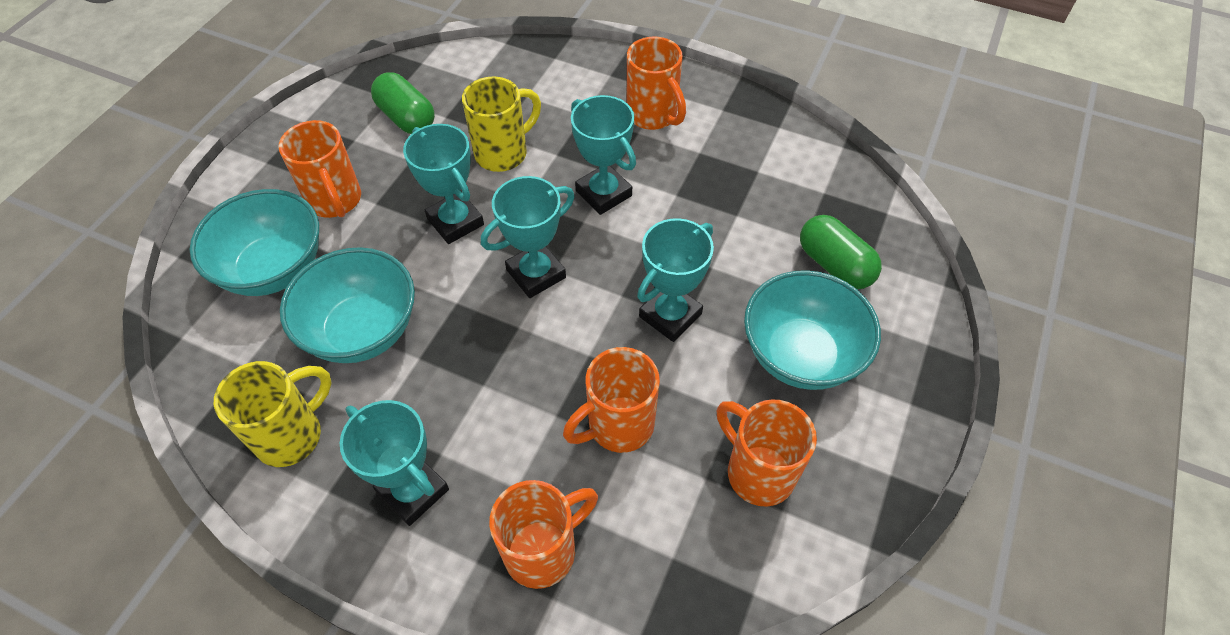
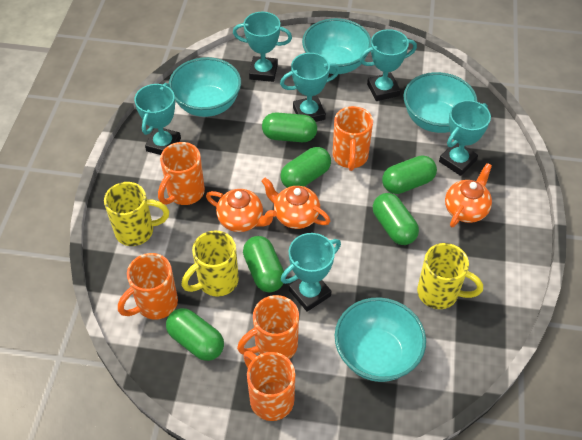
green capsule: [371,72,435,134] [800,215,882,289] = 2 -> [166,308,224,361] [243,236,284,292] [262,112,317,142] [280,147,331,188] [373,193,419,245] [382,155,437,194] = 6
orange teapot: none = 0 -> [206,189,277,232] [261,178,330,229] [445,163,492,227] = 3
turquoise bowl: [190,189,319,296] [280,247,415,363] [744,270,881,390] = 3 -> [169,57,241,117] [302,18,371,74] [335,297,426,382] [403,72,478,133] = 4
turquoise trophy: [340,400,449,526] [403,124,484,244] [481,176,575,298] [571,95,636,215] [637,218,714,342] = 5 -> [134,83,181,155] [233,12,292,82] [280,53,340,122] [281,233,341,312] [359,29,417,101] [439,100,491,176] = 6
yellow mug: [214,361,331,467] [462,76,541,172] = 2 -> [104,182,169,246] [182,230,239,297] [417,243,483,309] = 3

